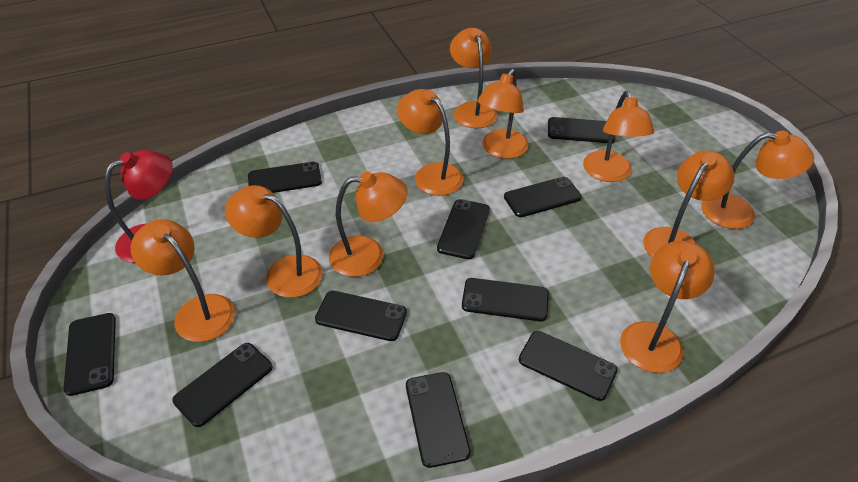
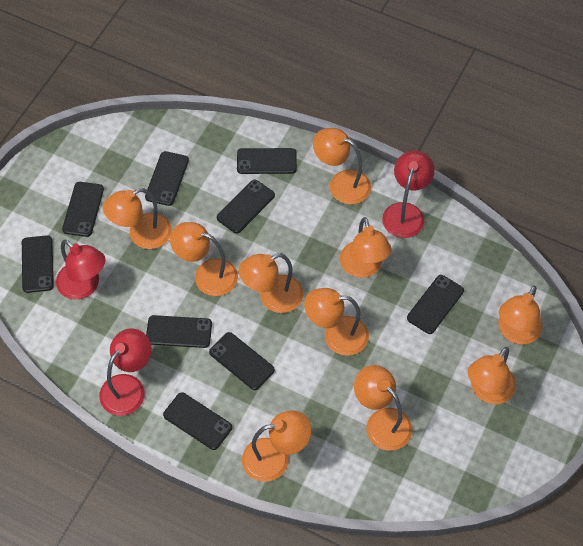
black phone: [64,313,116,396] [172,343,273,427] [248,162,322,193] [315,291,407,341] [406,372,471,468] [437,199,490,259] [462,278,549,322] [504,177,582,217] [519,331,618,401] [548,117,615,143] = 10 -> [22,235,54,293] [62,182,104,237] [145,151,189,206] [146,315,212,348] [163,392,232,450] [209,332,275,390] [217,180,275,233] [237,148,297,174] [407,275,464,334] = 9
red lamp: [105,150,173,263] = 1 -> [56,240,106,300] [99,328,151,416] [382,150,435,238] = 3

